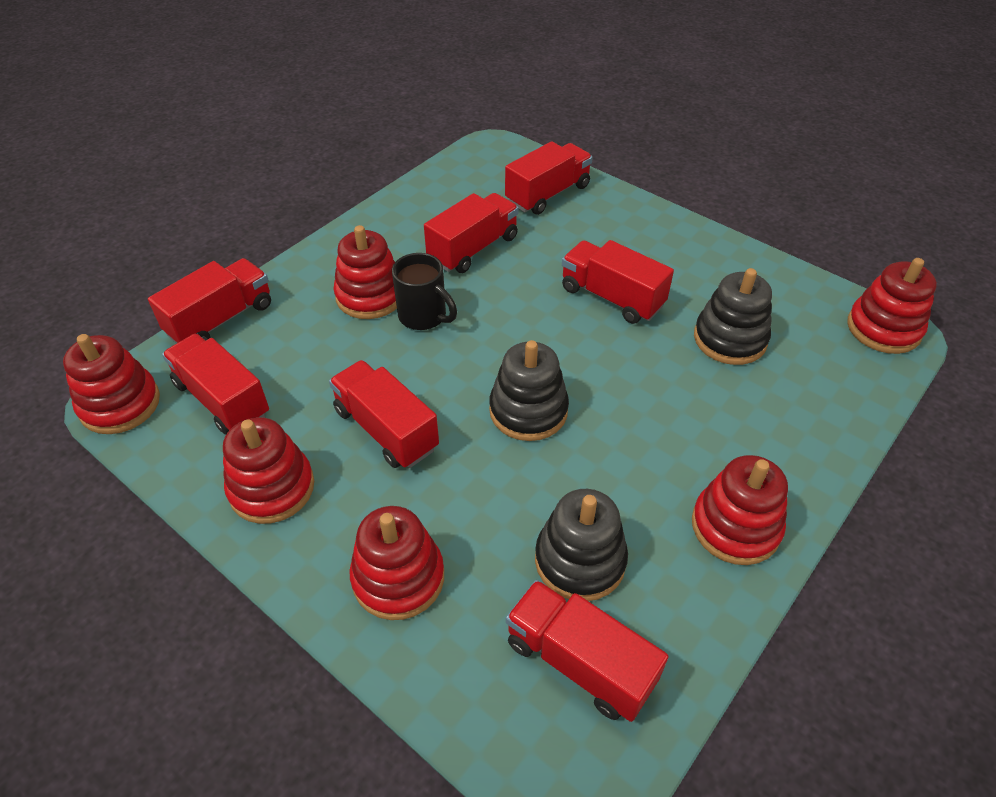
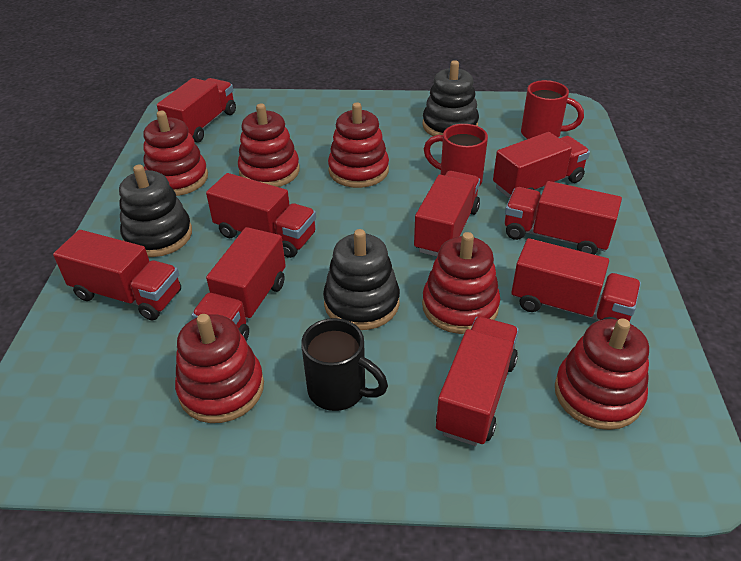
red mug: none = 0 -> [424,124,488,185] [521,80,584,139] = 2
red truck: [148,258,271,344] [162,334,269,435] [329,360,439,468] [424,193,519,273] [505,141,593,215] [506,580,669,722] [562,240,674,324] = 7 -> [53,230,181,321] [157,78,236,143] [192,227,286,341] [206,173,316,258] [414,171,480,257] [436,317,519,446] [493,132,590,199] [505,181,622,255] [511,238,641,322] = 9

